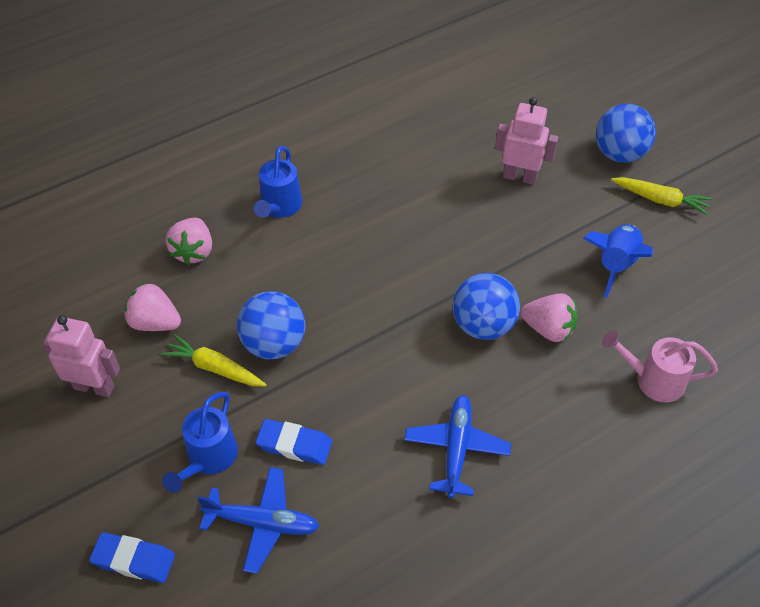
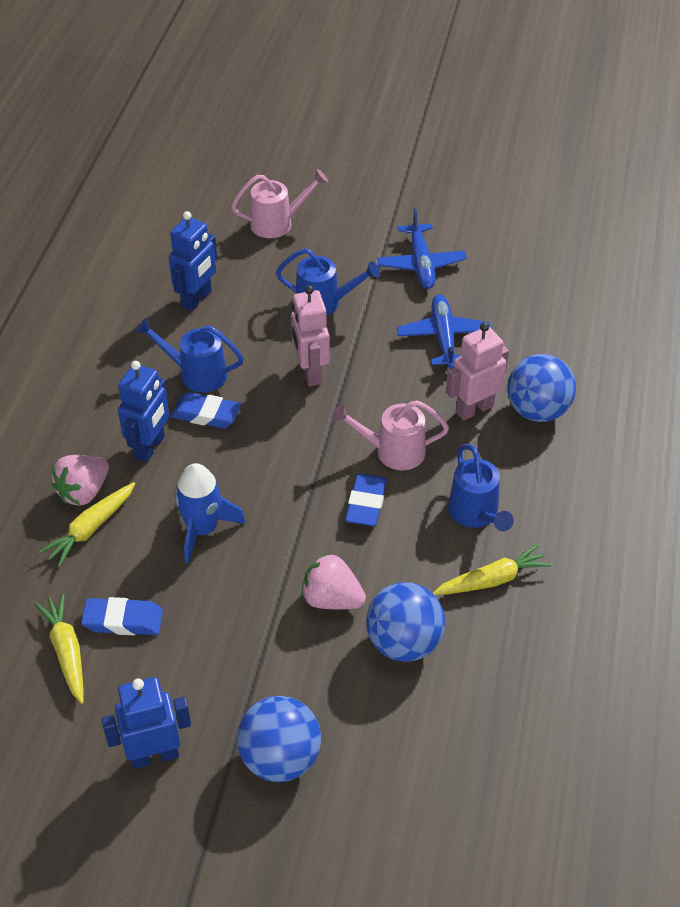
blue eraser: [89,532,175,583] [256,419,332,465] = 2 -> [81,597,163,635] [171,392,241,428] [345,474,387,526] = 3
blue robot: none = 0 -> [102,677,191,769] [118,361,169,462] [169,211,217,311] = 3
blue watering can: [162,391,238,493] [254,146,302,218] = 2 -> [135,318,244,392] [276,248,380,316] [448,444,514,531] = 3
pink strawberry: [124,283,181,331] [166,218,212,265] [520,293,578,342] = 3 -> [52,455,109,506] [301,553,366,610] = 2
pink watering can: [602,330,718,403] = 1 -> [231,169,328,238] [332,400,449,471] = 2
yellow carrot: [161,334,267,386] [611,177,712,215] = 2 -> [34,593,84,704] [39,482,136,567] [433,543,552,595] = 3

